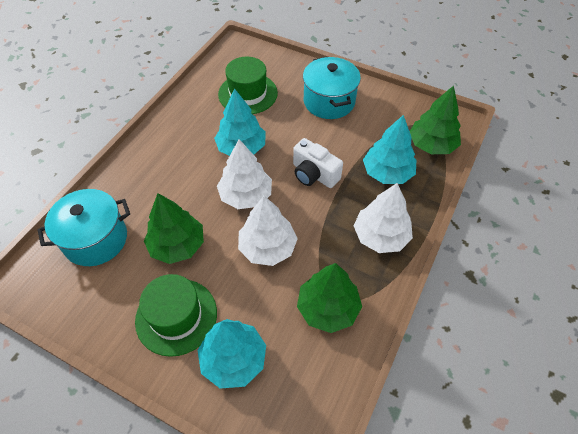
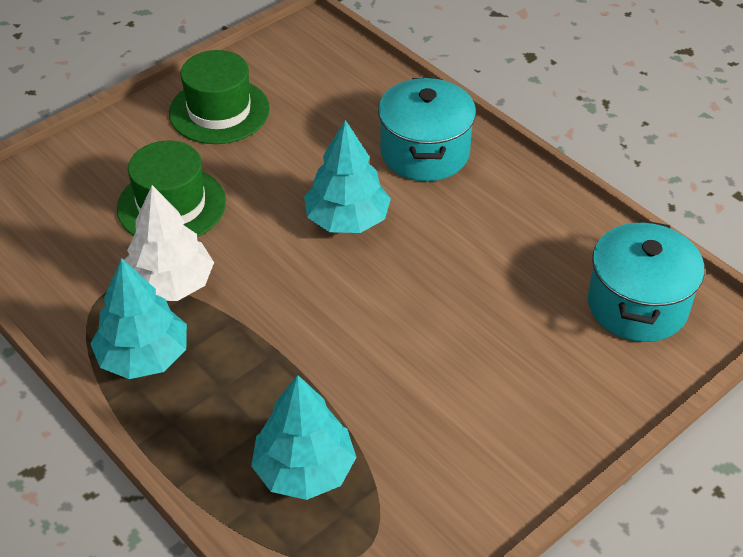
green tree: [144,193,204,264] [297,263,362,333] [410,86,461,154] = 3 -> none = 0
white camera: [293,138,343,188] = 1 -> none = 0
white tree: [217,139,272,209] [238,196,298,266] [354,183,413,253] = 3 -> [124,185,214,301] = 1

